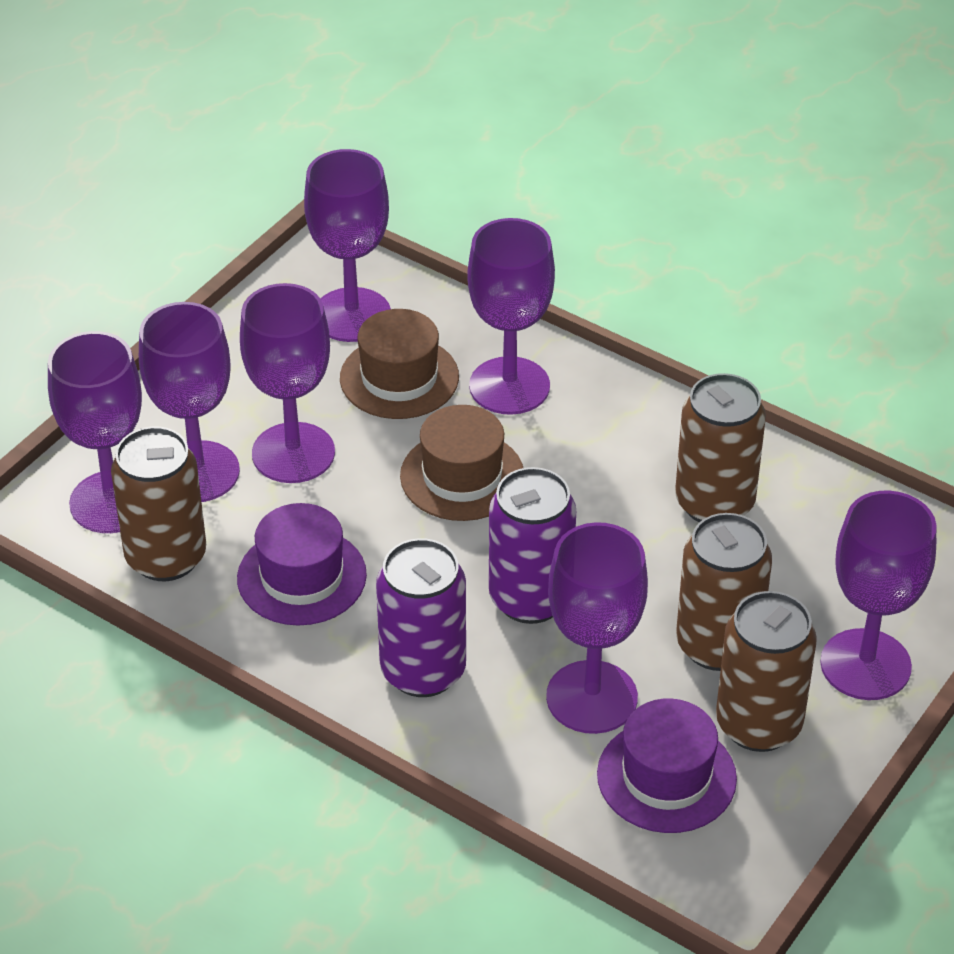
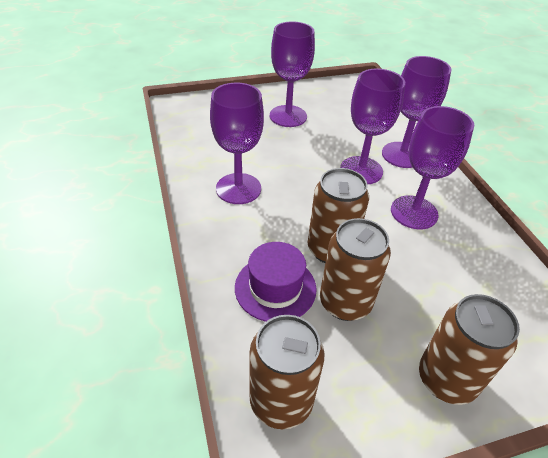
brown hat: [340,309,459,419] [400,405,523,521] = 2 -> none = 0
purple can: [376,538,466,697] [489,467,576,624] = 2 -> none = 0
purple goblet: [48,331,142,533] [139,302,240,502] [240,283,335,483] [304,149,391,342] [467,218,555,415] [546,522,648,734] [820,490,936,700] = 7 -> [210,83,264,204] [270,21,315,127] [340,69,405,184] [382,56,452,168] [391,106,474,229] = 5
purple hat: [237,503,367,625] [597,698,737,833] = 2 -> [235,242,317,322] = 1

